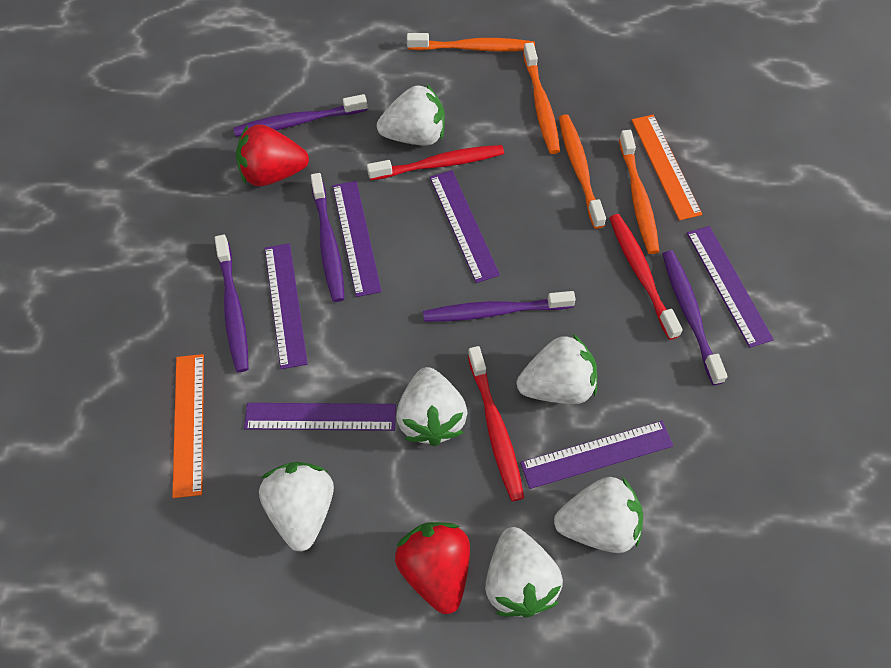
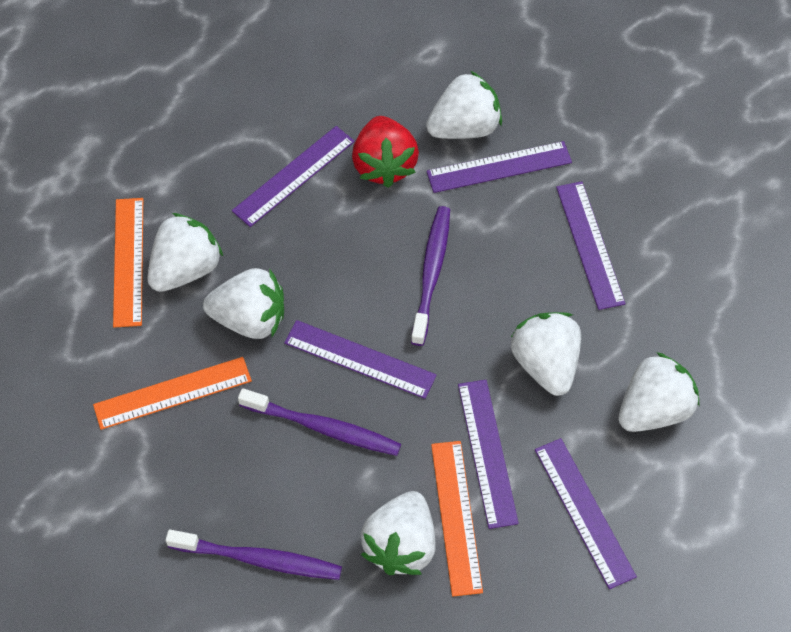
orange ruler: [172,354,204,498] [632,115,702,220] = 2 -> [93,357,252,430] [113,198,143,328] [431,441,483,596] = 3
orange toothbrush: [407,33,535,52] [523,43,560,154] [559,115,606,229] [619,130,659,254] = 4 -> none = 0
purple toothbrush: [215,235,249,372] [234,94,367,137] [311,173,345,302] [423,291,576,322] [662,250,728,385] = 5 -> [165,530,342,580] [238,388,401,456] [411,206,450,346] = 3
red strawberry: [236,124,309,187] [395,522,470,614] = 2 -> [352,116,419,188] = 1
red toothbrush: [367,145,504,180] [468,346,524,502] [609,214,683,340] = 3 -> none = 0

